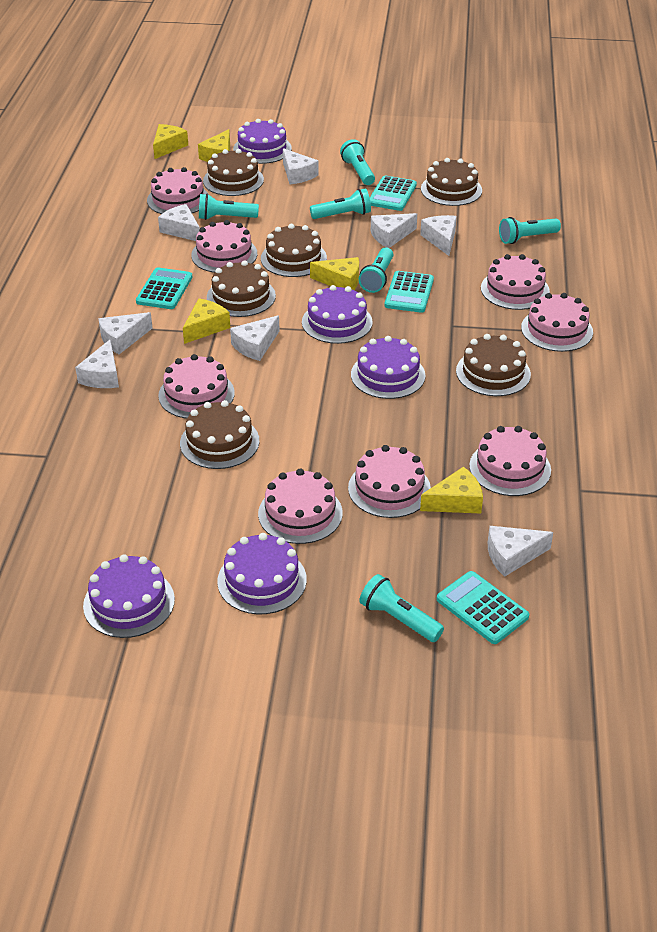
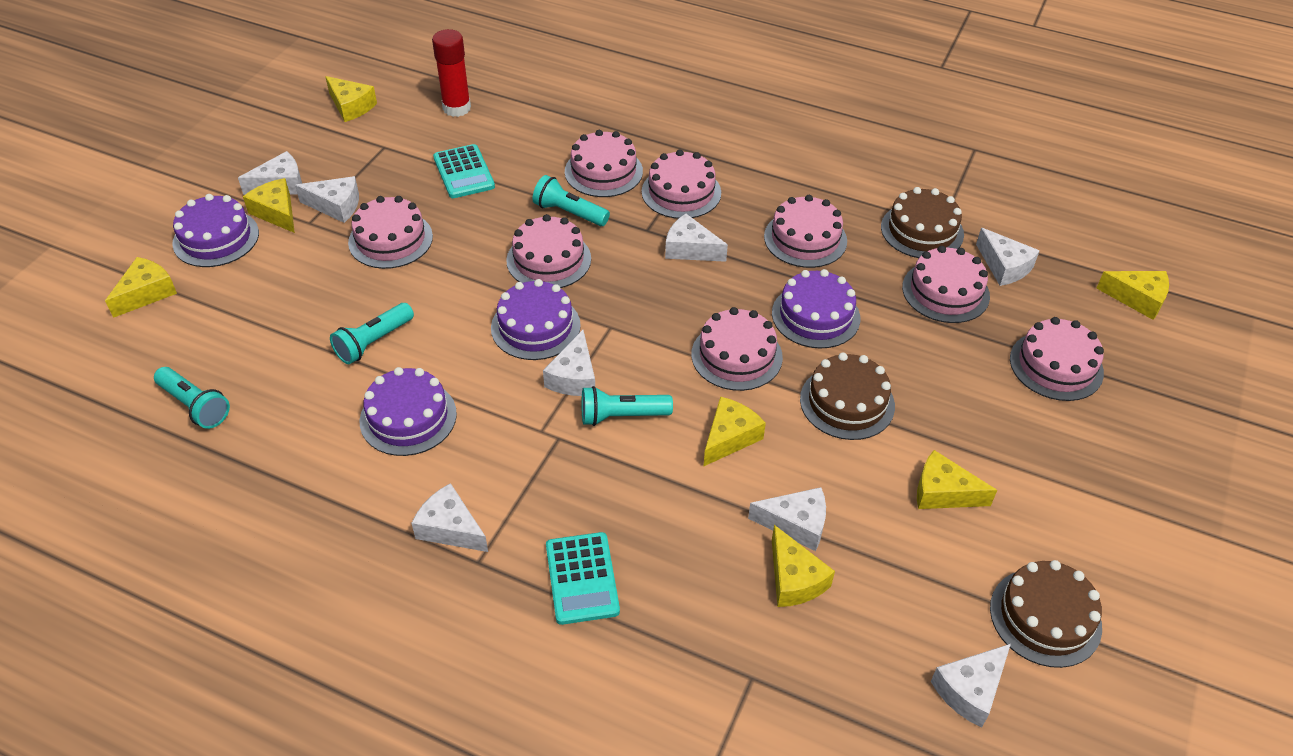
brown cake: [180,400,260,469] [203,149,264,196] [207,260,276,317] [261,224,327,277] [421,158,482,206] [456,334,531,396] = 6 -> [800,352,895,440] [881,187,964,258] [990,560,1102,668] = 3
purple cake: [83,554,175,638] [217,533,307,615] [233,119,292,164] [302,285,373,344] [351,336,426,399] = 5 -> [172,194,259,267] [360,367,457,456] [491,279,581,360] [772,269,860,349] = 4
red glue stick: none = 0 -> [432,29,471,117] = 1
turquoise calculator: [136,267,192,309] [370,175,417,211] [385,271,434,313] [437,571,529,644] = 4 -> [433,144,495,198] [546,532,620,625] = 2
turquoise flashlight: [199,194,259,220] [310,188,371,219] [340,139,375,185] [359,247,393,293] [359,574,444,642] [499,217,561,244] = 6 -> [154,367,230,429] [330,303,414,364] [532,175,610,226] [581,386,673,426] = 4
yellow cheese: [153,124,188,159] [183,298,230,344] [198,129,230,162] [310,257,359,290] [420,467,483,514] = 5 -> [105,257,177,318] [243,178,295,233] [325,76,377,122] [703,397,766,467] [772,525,835,607] [917,450,997,509] [1096,271,1169,320] = 7

